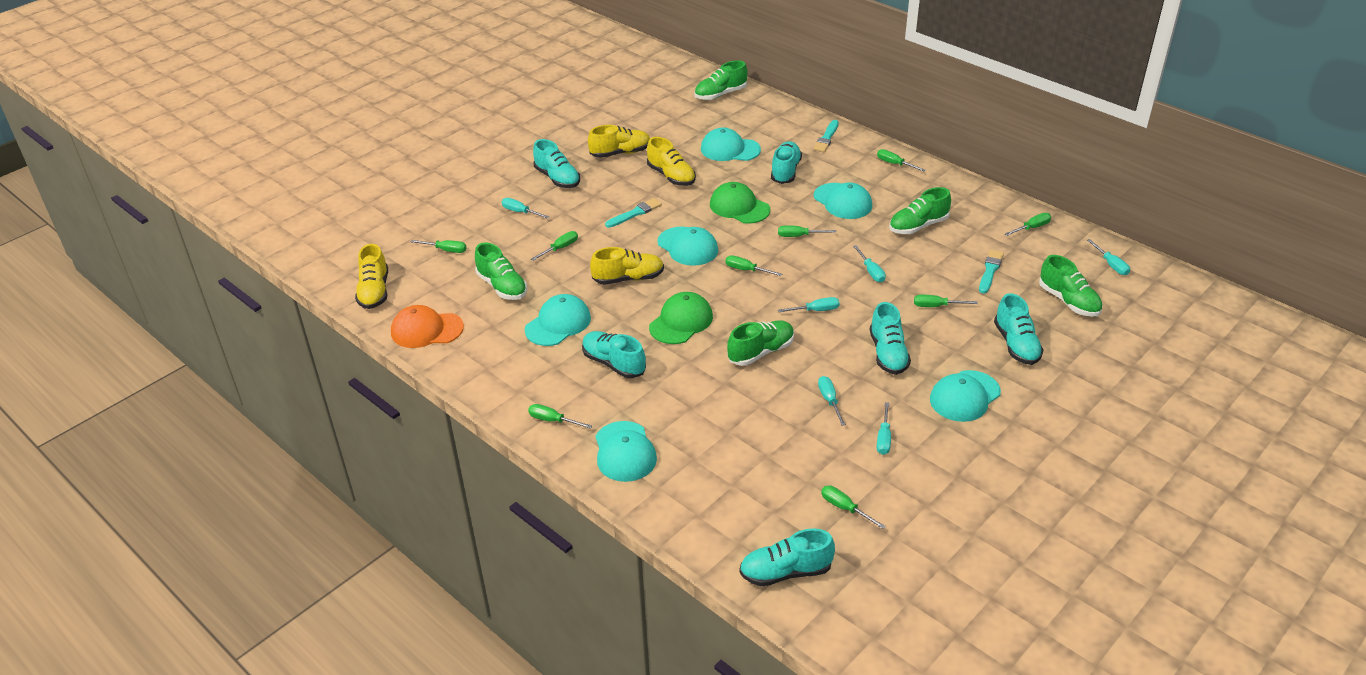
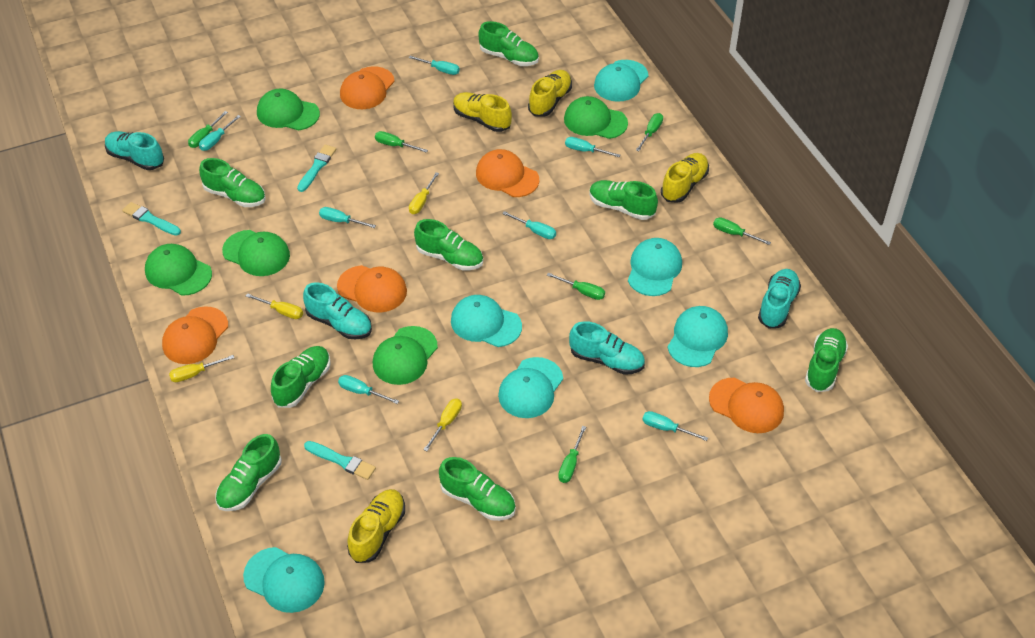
green cap: [649,292,713,344] [710,182,770,224] = 2 -> [145,244,212,296] [222,230,290,276] [257,89,320,130] [373,326,438,385] [564,96,628,139] = 5
green screwdriver: [411,240,467,253] [528,404,592,429] [531,231,578,261] [725,255,782,276] [778,225,836,237] [821,486,886,529] [877,149,925,172] [914,295,978,307] [1005,213,1051,236] = 9 -> [188,111,228,148] [375,131,428,153] [547,273,605,300] [558,426,586,483] [636,113,663,151] [713,217,771,245] = 6
green shoe: [475,243,527,300] [694,60,748,100] [727,320,794,366] [889,187,951,234] [1039,255,1102,317] = 5 -> [199,158,266,207] [215,434,282,511] [271,346,331,408] [414,219,483,270] [439,457,516,521] [478,21,539,66] [589,180,658,220] [805,328,848,392] = 8
orange cap: [391,305,464,348] = 1 -> [162,306,228,364] [337,265,407,312] [340,66,395,109] [476,149,540,197] [709,377,784,433] = 5
turquoise screwdriver: [502,198,549,219] [778,297,840,312] [818,376,846,426] [853,245,886,282] [877,402,891,455] [1087,239,1130,275] = 6 -> [199,115,241,151] [319,207,376,228] [338,375,399,404] [409,56,460,75] [502,211,556,239] [565,137,620,157] [643,411,708,441] = 7
turquoise shoe: [533,139,580,188] [582,331,646,378] [739,528,835,586] [771,141,802,184] [870,302,911,375] [994,293,1043,365] = 6 -> [105,131,164,170] [303,282,372,339] [569,321,645,375] [758,269,801,329] = 4
yellow screwdriver: none = 0 -> [169,355,234,382] [246,293,303,319] [409,172,439,214] [423,398,462,451] = 4

